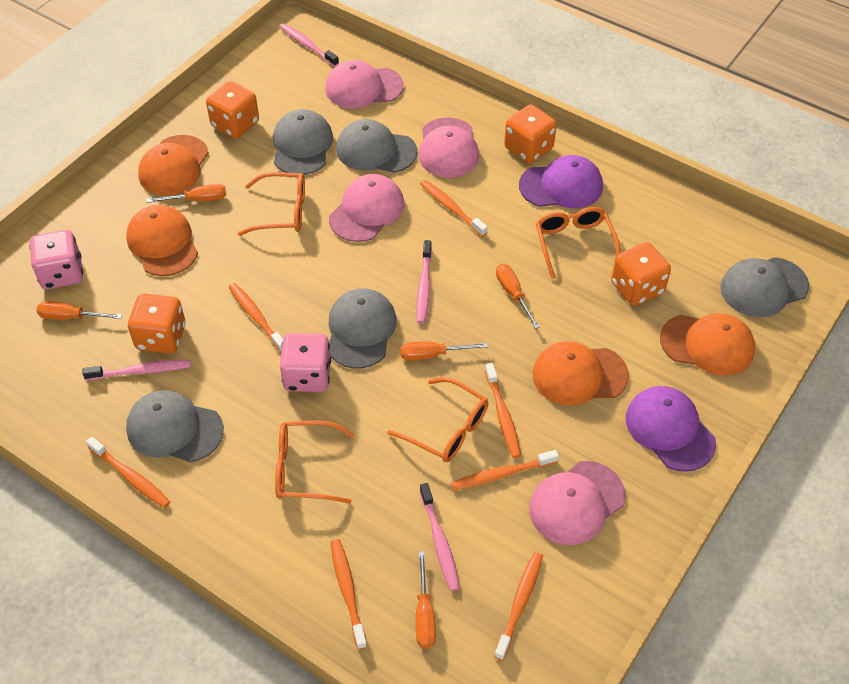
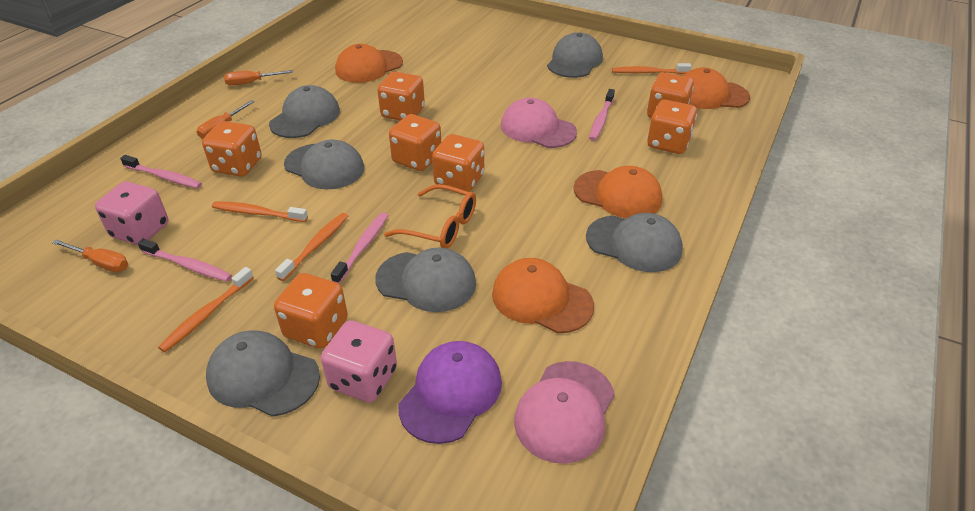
grey cap: [126,390,224,462] [273,109,333,175] [329,288,397,369] [336,119,418,173] [720,257,809,317] = 5 -> [206,330,320,417] [269,85,340,138] [284,139,364,189] [375,248,476,312] [547,32,603,78] [586,213,683,272] = 6
orange dice: [128,293,186,354] [206,81,259,138] [504,104,557,163] [611,242,671,306] = 4 -> [202,121,262,176] [274,273,348,349] [378,71,425,121] [389,114,441,171] [432,134,484,192] [647,72,694,118] [647,100,697,154] = 7
orange glasses: [238,172,305,236] [275,421,355,504] [387,377,488,462] [536,207,620,279] = 4 -> [384,184,476,249] = 1
orange screwdriver: [36,301,122,320] [146,184,226,203] [400,341,488,361] [416,551,436,649] [496,264,540,329] = 5 -> [52,239,128,272] [197,100,255,138] [224,70,293,86] = 3
orange toothbrush: [86,437,171,508] [229,283,283,353] [331,539,367,650] [420,180,488,237] [451,450,559,491] [485,363,521,458] [494,552,543,661] = 7 -> [158,267,254,352] [212,201,308,222] [275,213,348,281] [612,63,692,74] = 4
pink cap: [325,60,404,108] [329,174,405,242] [418,117,479,178] [529,461,626,545] = 4 -> [501,98,577,148] [514,361,615,464] = 2
purple cap: [519,155,603,208] [626,386,716,472] = 2 -> [398,341,502,444] = 1

